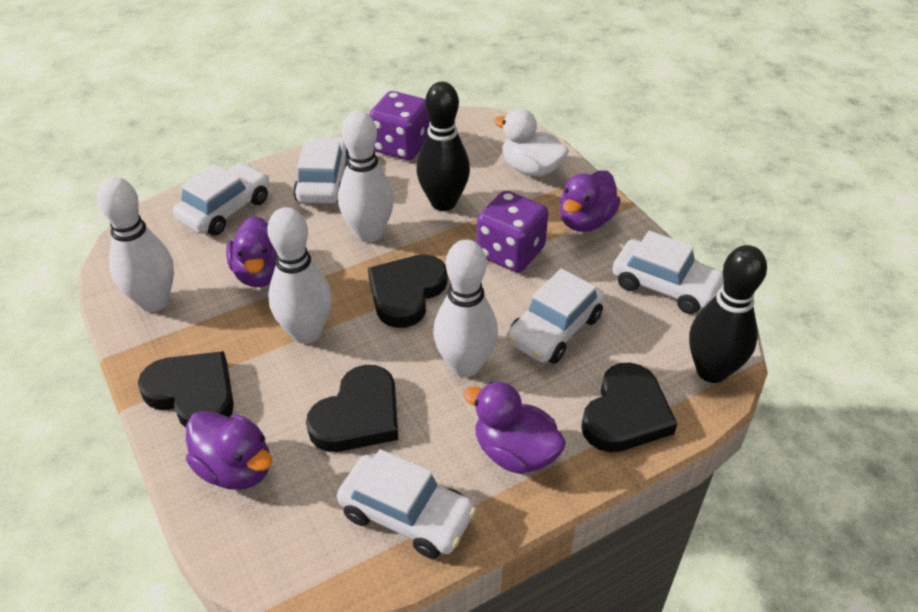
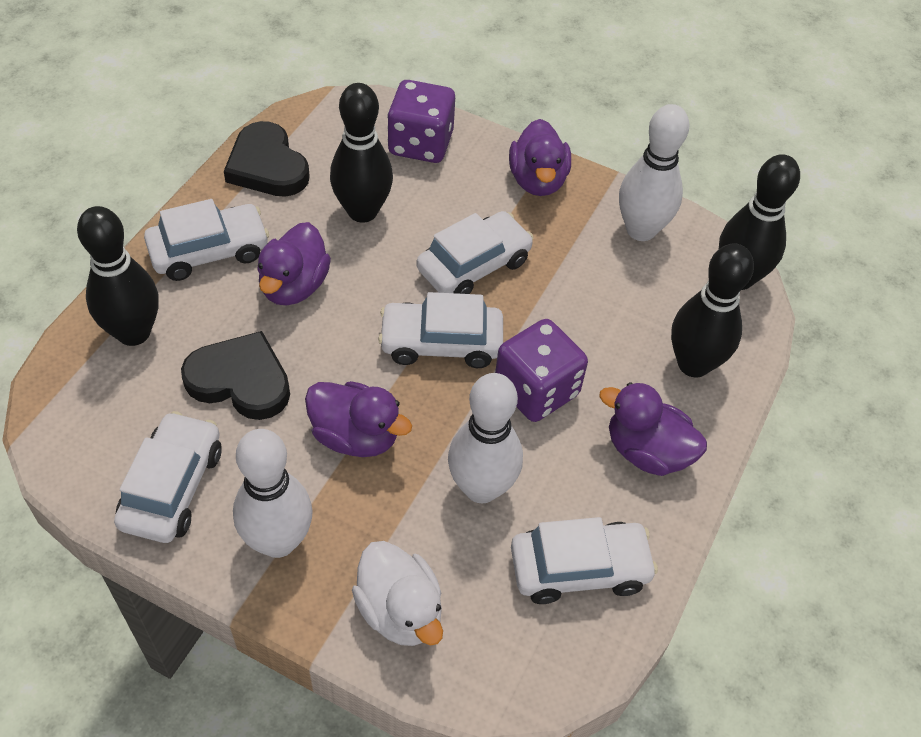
black bowling pin: [416,82,470,211] [689,245,767,383] = 2 -> [77,206,159,346] [330,83,393,223] [671,243,754,377] [719,154,800,290] = 4
black heart: [138,351,234,428] [306,365,398,452] [368,254,447,328] [581,363,677,452] = 4 -> [181,331,290,420] [224,121,310,197] = 2
white bowling pin: [97,177,174,312] [267,207,332,344] [338,111,394,242] [433,239,498,377] = 4 -> [233,429,313,558] [448,373,523,503] [619,104,689,241] = 3

